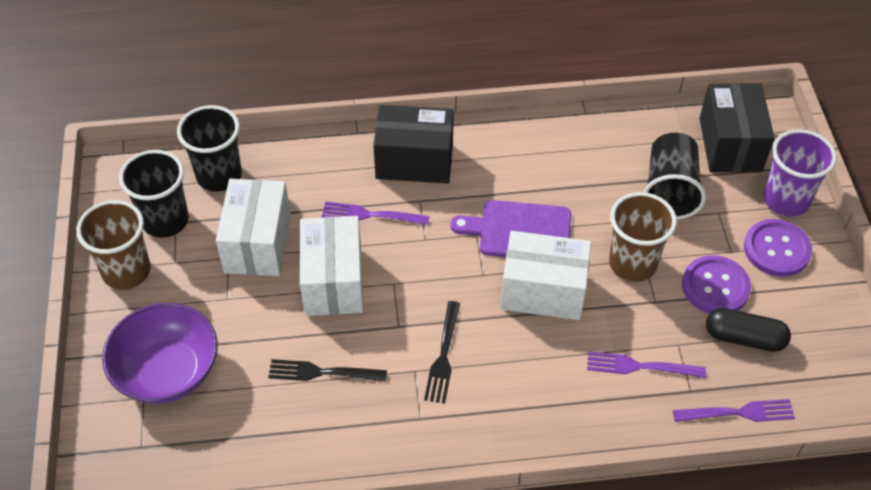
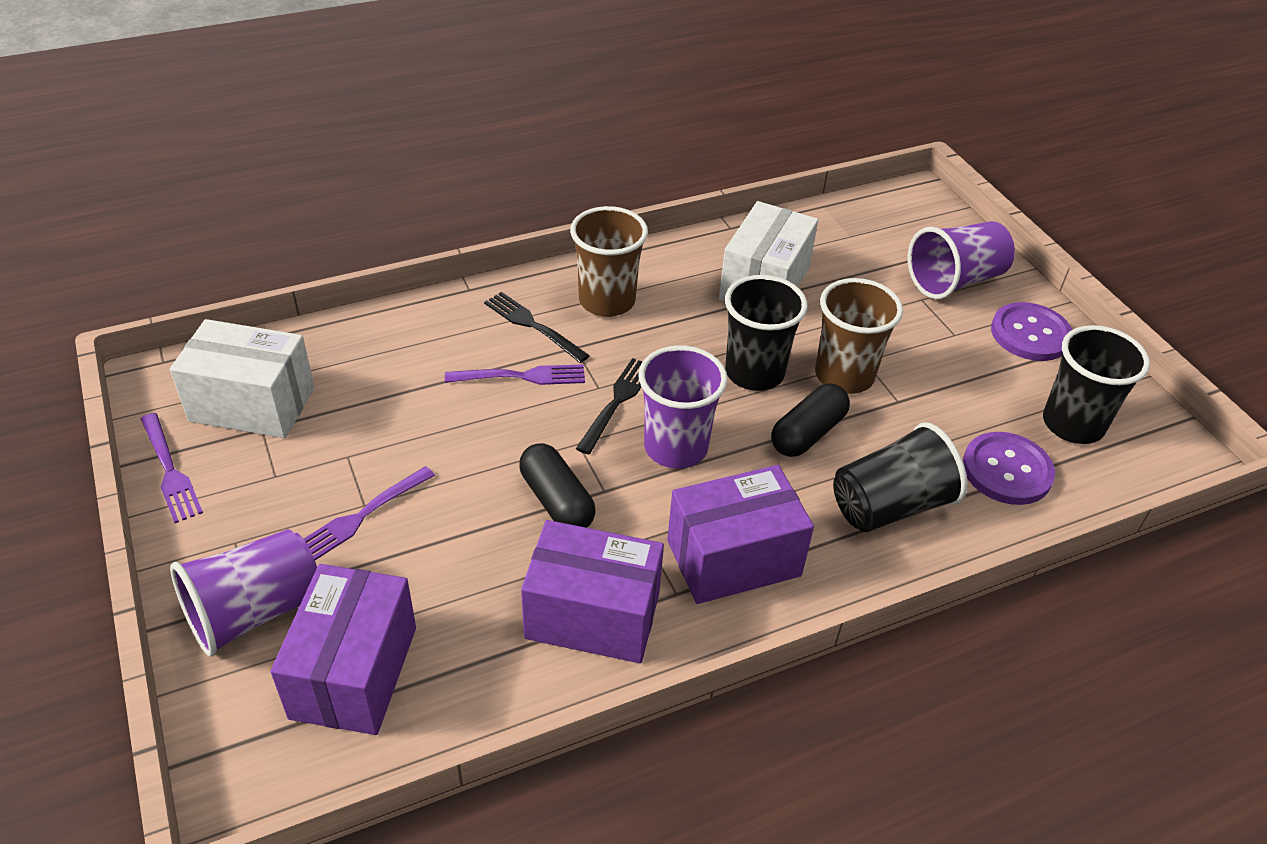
black box: [373,105,454,183] [699,83,774,173] = 2 -> none = 0
black capsule: [706,308,791,352] = 1 -> [519,443,595,528] [771,383,850,457] = 2
purple bowl: [102,303,218,404] = 1 -> none = 0
purple box: none = 0 -> [270,564,416,735] [521,520,664,663] [667,465,814,604] = 3
purple cup: [764,129,837,217] = 1 -> [170,529,317,657] [639,345,728,469] [908,221,1015,299] = 3
purple cutting board: [450,200,571,257] = 1 -> none = 0
white box: [216,179,291,276] [300,216,364,316] [501,231,591,320] = 3 -> [170,319,315,438] [719,201,818,302] = 2

